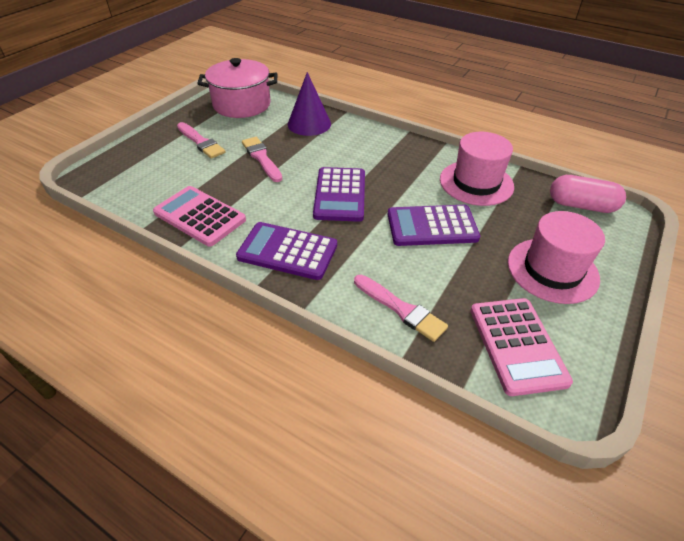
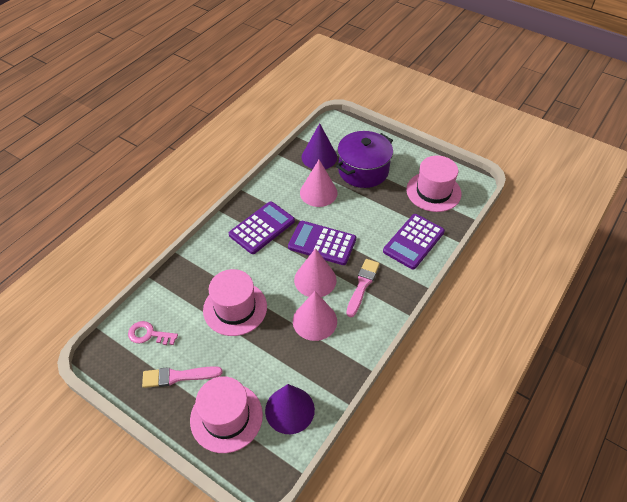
pink brush: [177,122,225,159] [242,137,282,182] [354,275,448,342] = 3 -> [142,366,223,388] [346,259,380,317] = 2
pink calculator: [153,186,246,247] [470,298,573,396] = 2 -> none = 0
pink capsule: [550,175,626,213] = 1 -> none = 0
pink cone: none = 0 -> [293,291,337,341] [294,248,337,297] [300,160,338,207] = 3
pink hat: [440,132,514,206] [508,211,605,304] = 2 -> [190,376,263,453] [203,269,267,336] [406,156,461,212] = 3
pink key: none = 0 -> [128,321,178,345] = 1
pink pot: [197,58,278,118] = 1 -> none = 0
purple cone: [288,72,331,136] = 1 -> [265,384,315,434] [302,123,337,169] = 2
purple pot: none = 0 -> [336,131,393,188] = 1

